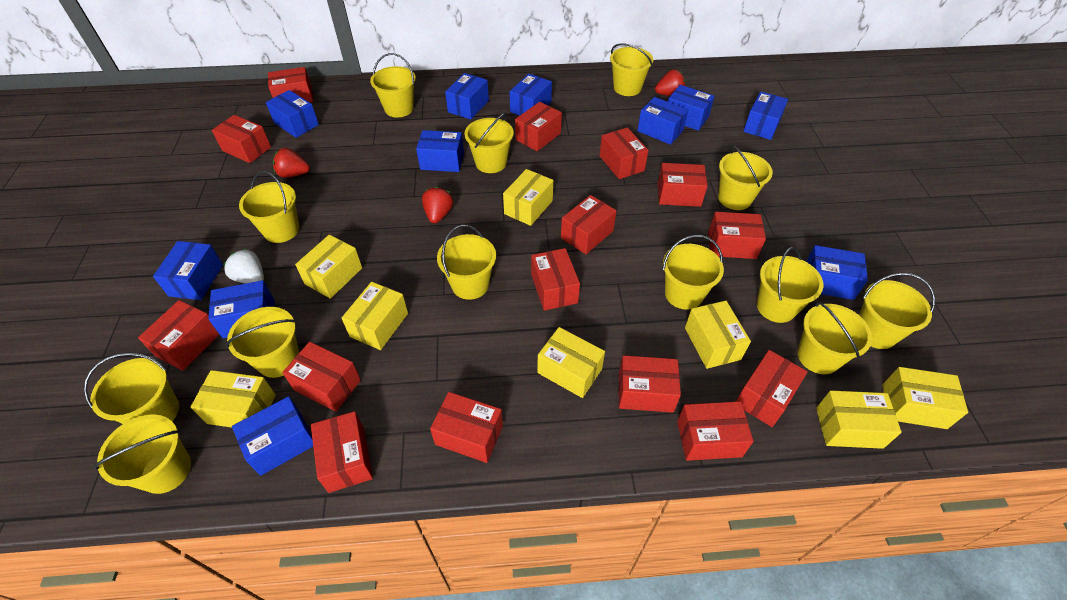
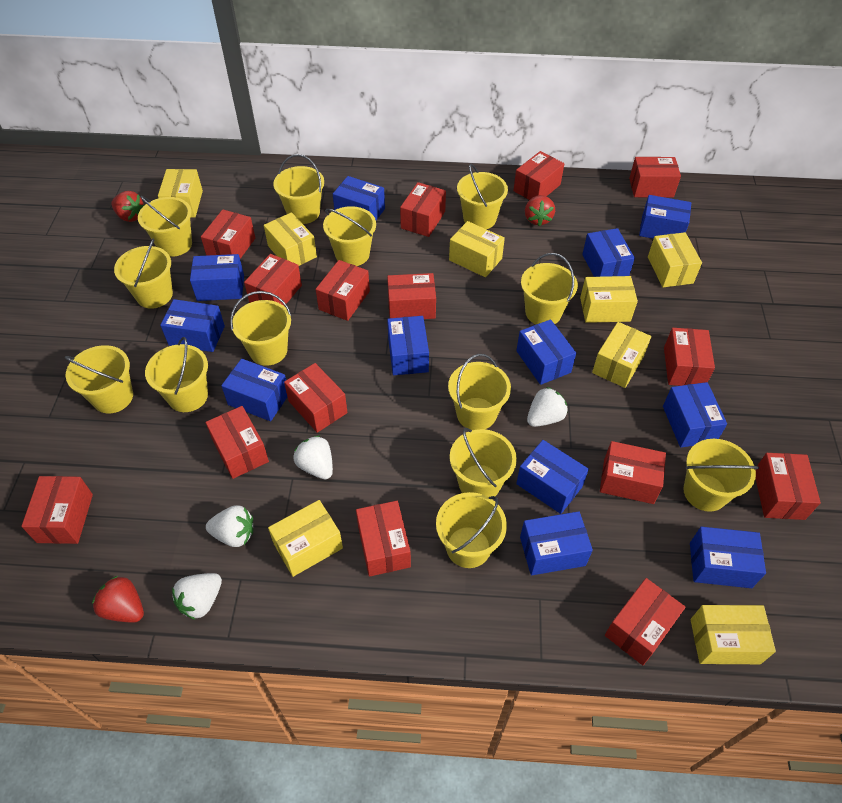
blue box: [153,241,223,300] [208,280,274,338] [232,396,313,476] [266,90,319,138] [416,130,464,172] [445,73,489,119] [510,74,552,116] [637,97,688,145] [668,85,715,131] [743,91,788,140] [806,245,868,300] = 11 -> [160,299,225,352] [190,254,244,301] [221,359,287,421] [333,176,385,220] [387,316,429,375] [516,319,576,385] [516,440,589,514] [520,511,593,576] [582,228,635,277] [639,195,691,239] [663,382,727,448] [690,527,766,588] = 12
white strawberry: [223,249,264,284] = 1 -> [172,573,222,620] [206,505,253,547] [293,435,333,479] [527,387,568,427] = 4

